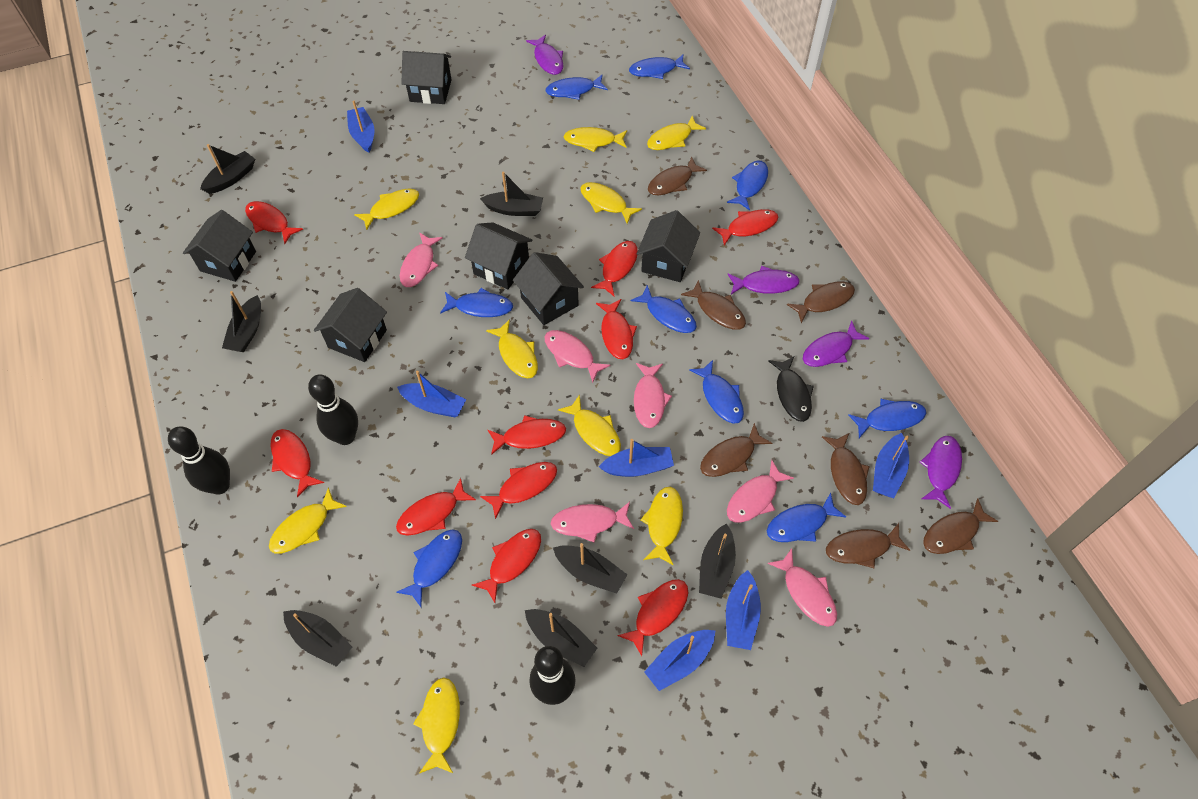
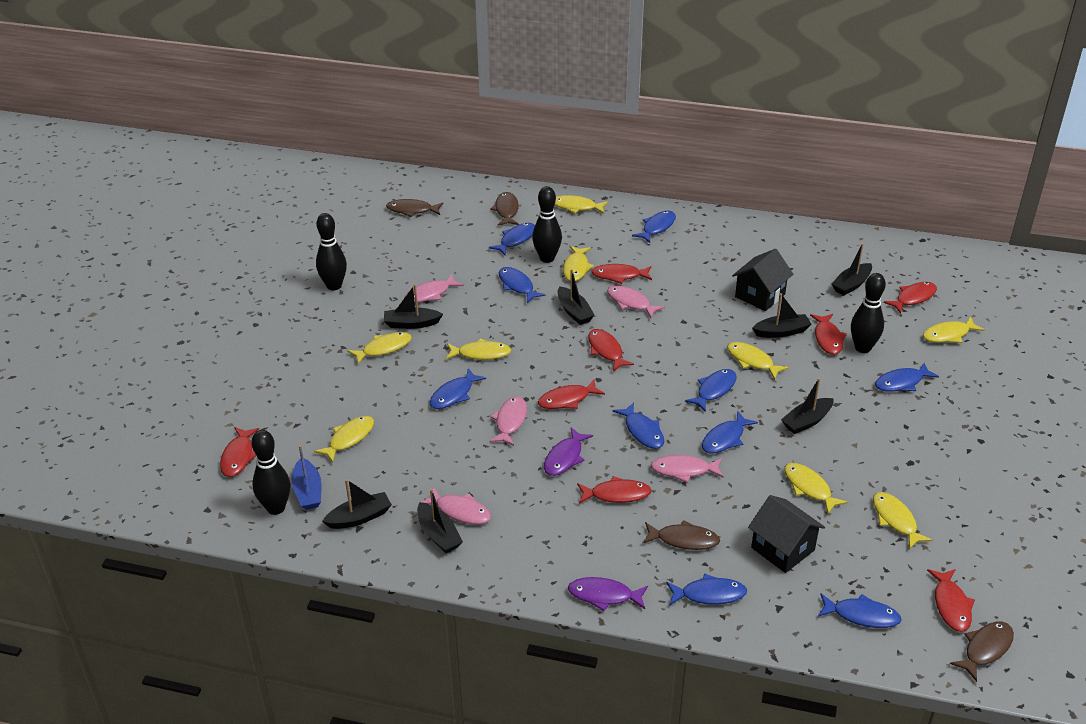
black bowling pin: [168,426,230,495] [308,374,358,445] [529,646,575,705] = 3 -> [251,430,290,515] [316,213,347,291] [532,186,562,263] [851,273,886,353] = 4
black fish: [768,357,814,422] = 1 -> none = 0
black house: [183,210,256,282] [314,288,387,362] [401,51,452,104] [465,222,533,289] [513,252,584,325] [637,210,700,282] = 6 -> [732,249,793,311] [748,495,825,573] = 2
blue boat: [347,101,374,153] [397,371,466,417] [599,439,674,477] [644,630,715,691] [726,570,761,650] [873,433,909,498] = 6 -> [292,445,321,510] = 1
blue fish: [396,529,462,607] [440,288,513,317] [545,75,608,100] [629,55,690,79] [631,285,697,333] [689,360,744,424] [727,161,768,211] [767,492,846,542] [848,399,926,438] = 9 -> [430,368,486,409] [489,223,535,255] [499,267,546,303] [613,402,664,449] [632,211,676,243] [666,573,747,606] [685,369,737,412] [702,411,758,453] [818,593,902,628] [875,363,939,392] = 10
brown fish: [648,156,707,195] [681,280,746,329] [700,423,772,477] [787,281,855,323] [822,433,870,505] [826,523,910,568] [923,498,998,554] = 7 -> [386,199,444,217] [490,192,519,226] [643,520,720,550] [950,622,1014,682] = 4
pink fish: [400,232,443,287] [545,330,611,383] [551,502,634,542] [634,363,672,428] [727,460,794,523] [767,548,837,627] = 6 -> [404,274,464,303] [422,487,491,524] [489,396,527,446] [607,285,665,318] [650,455,724,483] = 5
purple fish: [526,35,563,75] [728,266,800,294] [803,320,869,367] [920,436,962,509] = 4 -> [544,427,593,476] [568,577,648,611] = 2
red fish: [245,201,303,244] [270,429,324,497] [396,478,476,536] [472,529,541,603] [480,462,557,519] [488,415,566,455] [591,241,638,296] [596,299,637,359] [617,579,688,656] [712,209,779,245] = 10 -> [220,427,259,477] [538,380,605,409] [577,476,651,504] [588,329,634,372] [591,264,652,284] [810,314,847,355] [884,282,937,314] [927,569,975,632] = 8

